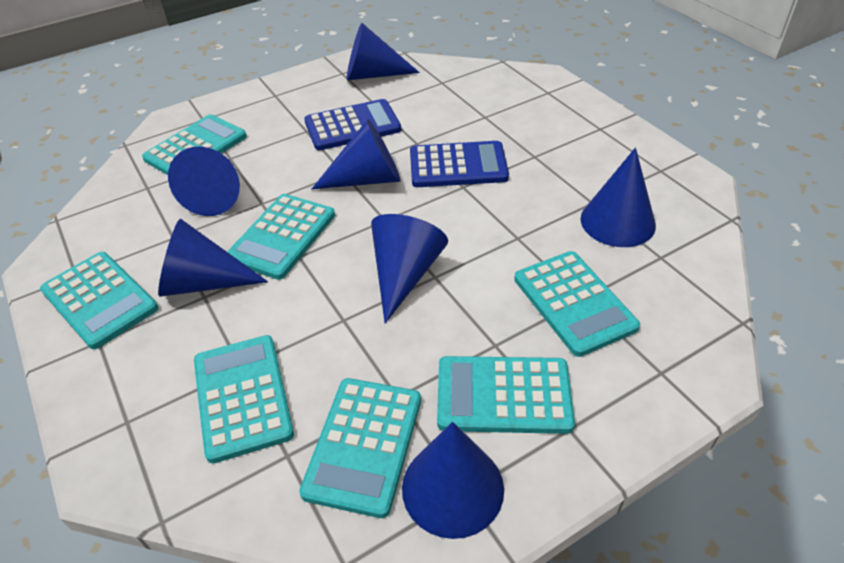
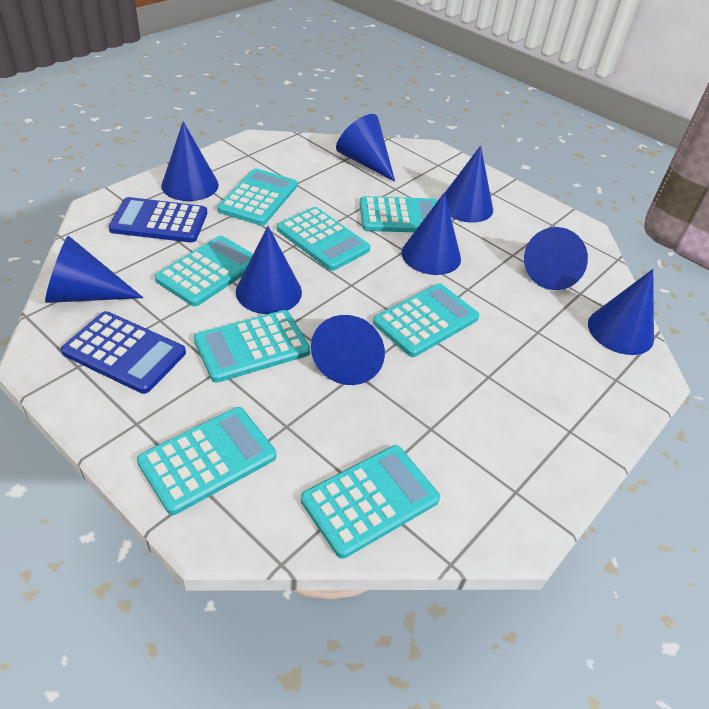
blue cone: [158,219,268,297] [168,147,240,216] [312,119,401,189] [347,23,420,81] [371,214,448,323] [402,422,504,539] [581,148,656,247] = 7 -> [45,236,143,303] [161,121,219,201] [236,226,302,314] [311,315,385,385] [336,114,395,182] [401,192,461,275] [445,145,493,223] [524,227,588,290] [588,269,654,355] = 9
turquoise calculator: [40,252,158,349] [142,114,247,175] [194,335,294,463] [227,194,335,280] [299,378,421,518] [437,356,575,434] [514,251,640,357] = 7 -> [137,407,276,515] [155,236,253,306] [194,310,310,383] [217,169,297,226] [277,207,370,271] [301,445,440,559] [360,196,437,232] [373,284,479,357] = 8

